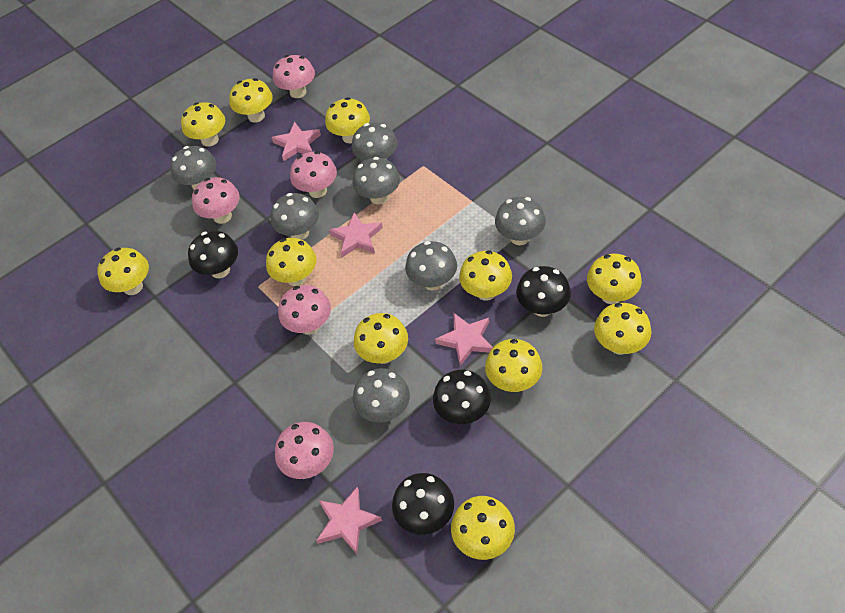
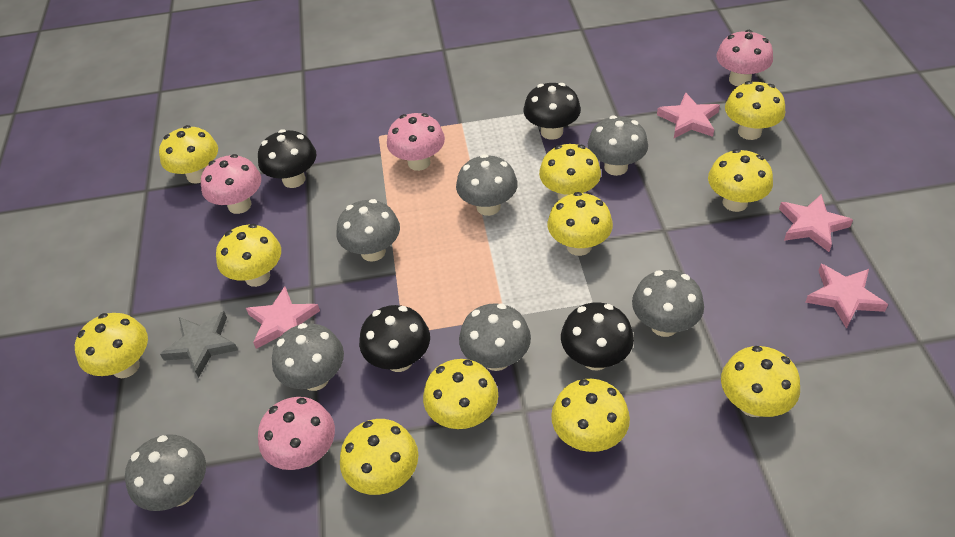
grey star: none = 0 -> [160,311,238,378] = 1
pink mushroom: [192,177,240,224] [273,55,315,98] [275,422,334,479] [278,285,331,335] [290,151,337,198] = 5 -> [201,154,261,214] [258,397,335,470] [387,113,445,171] [716,30,773,86] = 4

